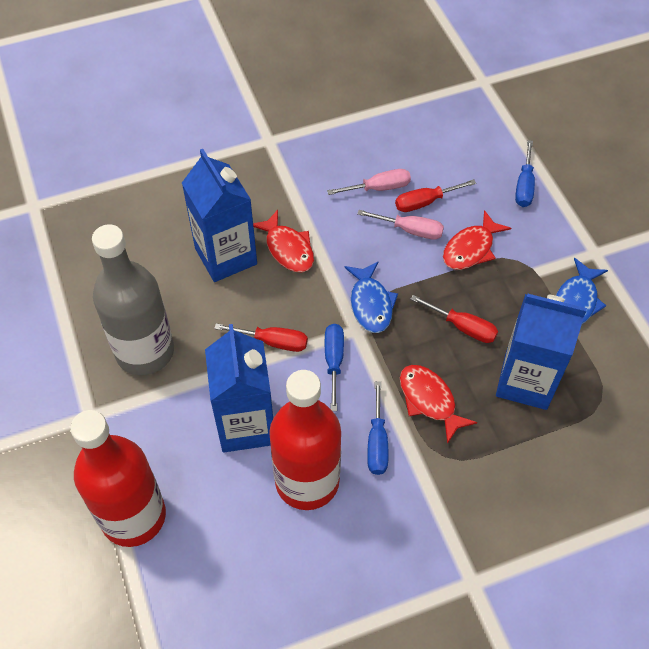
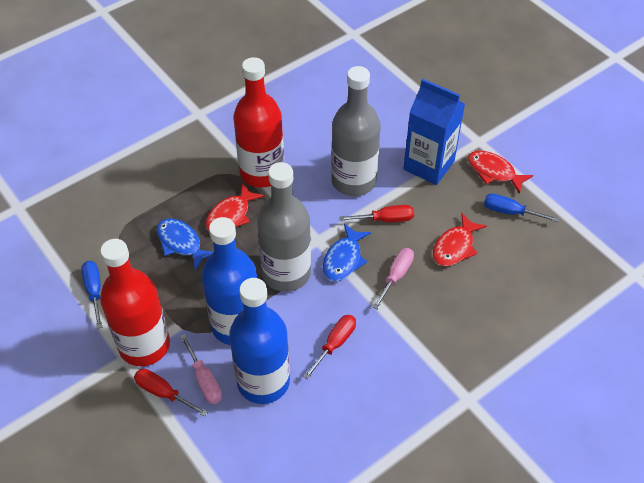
blue bottle: none = 0 -> [201,217,257,345] [229,278,290,404] = 2
blue carton: [182,149,257,282] [205,324,274,452] [496,294,587,410] = 3 -> [404,79,465,185] = 1
blue screwdriver: [325,324,344,411] [367,381,389,475] [515,140,535,207] = 3 -> [81,261,102,329] [484,194,559,222] = 2
grey bottle: [92,225,174,375] = 1 -> [257,162,311,292] [331,66,381,196] = 2

